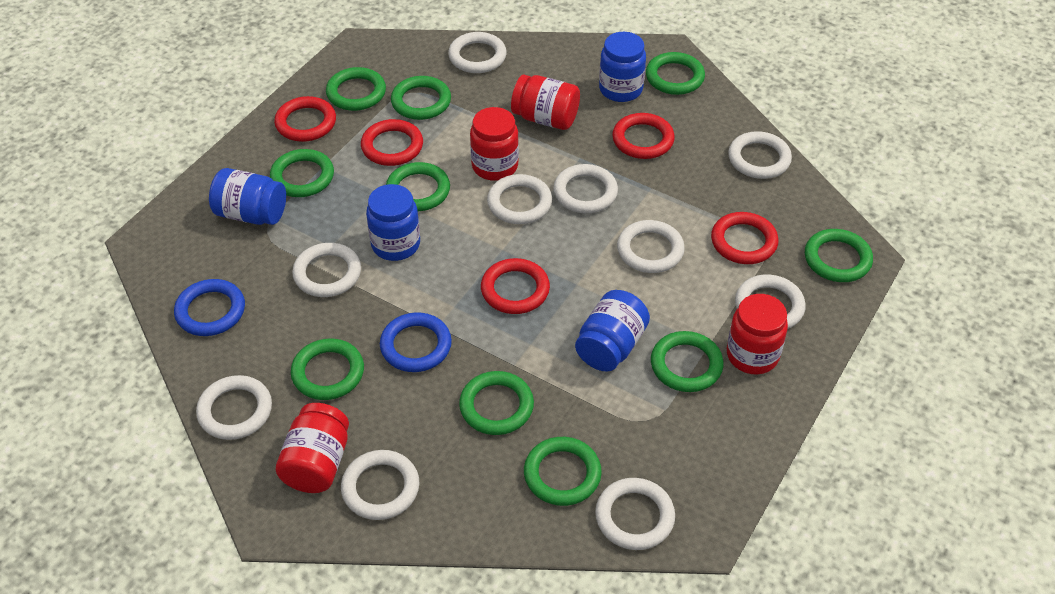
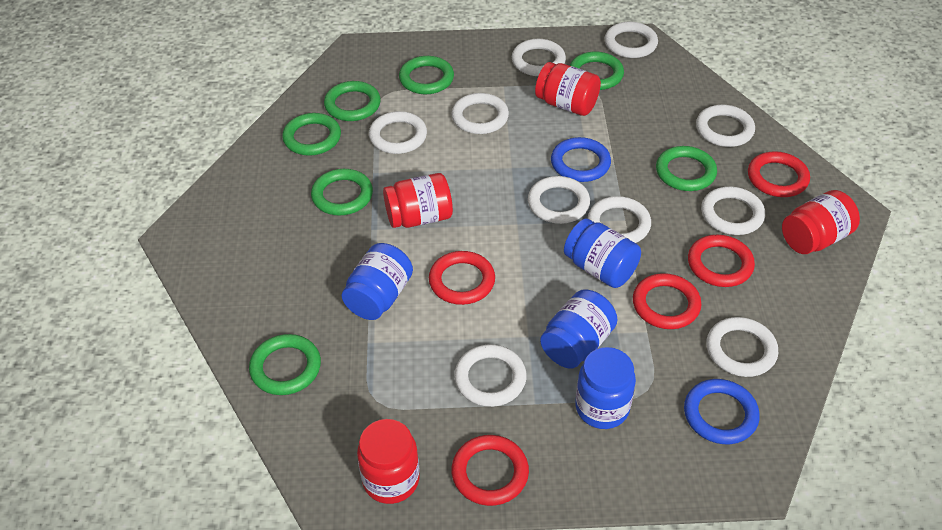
green ring: [270,149,334,197] [291,338,364,400] [326,67,386,111] [386,162,450,211] [391,76,451,120] [459,371,534,435] [524,437,602,506] [646,52,705,95] [651,331,724,392] [805,229,873,282] = 10 -> [249,334,321,395] [282,113,341,156] [311,169,373,215] [324,81,381,121] [399,56,454,94] [570,51,624,90] [656,146,717,191] = 7

